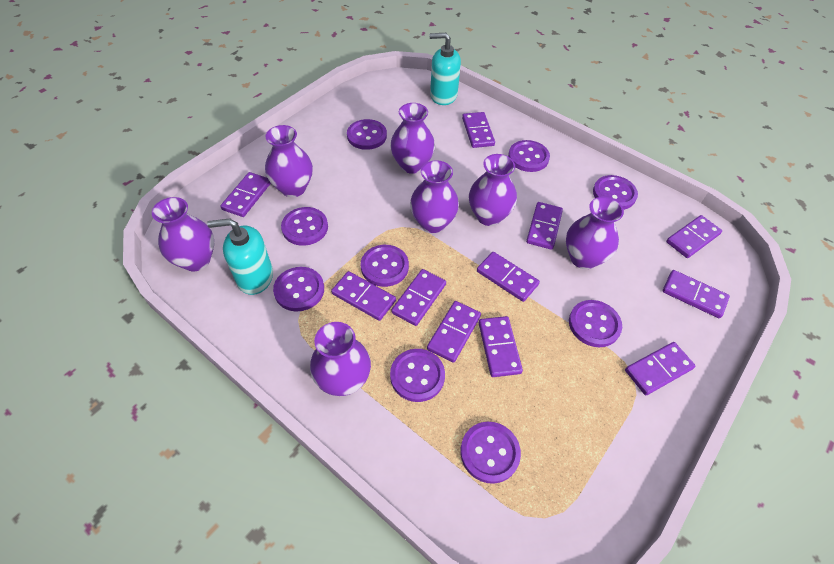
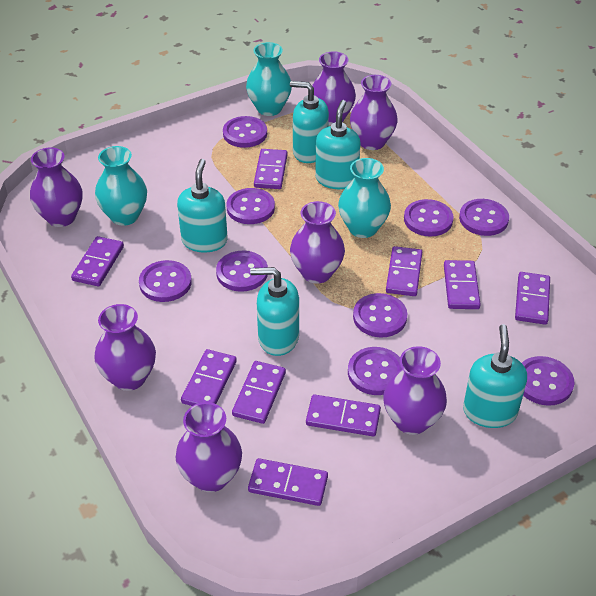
purple domino: [220,172,271,217] [331,271,396,321] [391,269,446,326] [427,301,481,363] [462,112,495,148] [477,252,540,302] [479,316,523,377] [526,202,563,250] [625,342,696,395] [663,270,730,318] [666,215,722,258] = 11 -> [71,236,124,286] [181,349,237,406] [232,361,286,424] [248,458,328,506] [254,149,287,189] [306,394,381,436] [386,246,422,296] [444,260,481,309] [515,272,550,325] = 9
turquoise soap dispenser: [207,219,273,295] [430,33,461,105] = 2 -> [177,159,228,252] [250,267,299,356] [290,81,329,163] [315,100,361,189] [463,324,527,428] = 5
turquoise vase: none = 0 -> [95,146,147,226] [246,42,292,116] [338,158,391,238] = 3

